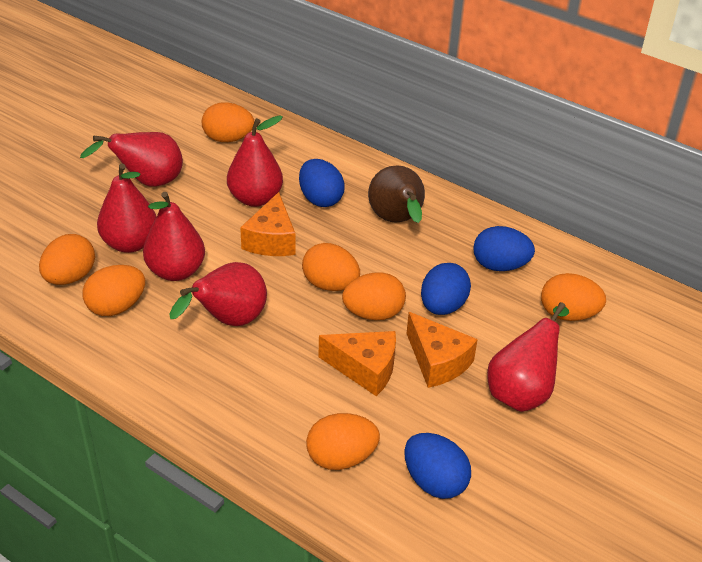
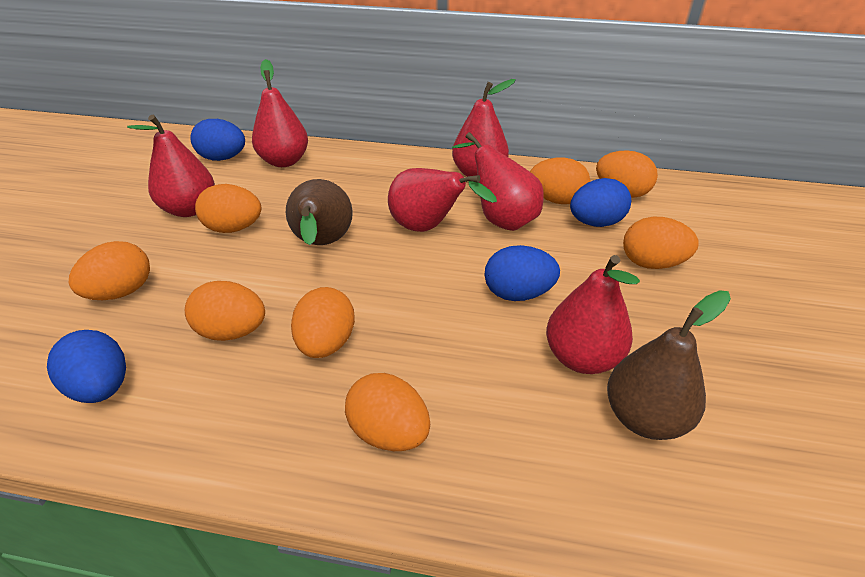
brown pear: [368,165,425,223] = 1 -> [286,179,353,245] [607,290,731,440] = 2
orange cheese: [240,192,296,256] [319,331,396,396] [406,312,478,388] = 3 -> none = 0
orange egg: [39,234,95,285] [83,265,145,316] [202,102,254,142] [302,243,360,291] [306,413,380,470] [342,272,406,320] [541,273,606,321] = 7 -> [69,241,150,300] [185,281,265,341] [195,184,262,233] [291,287,355,358] [345,373,430,451] [530,157,590,204] [596,150,658,198] [623,217,699,269] = 8

